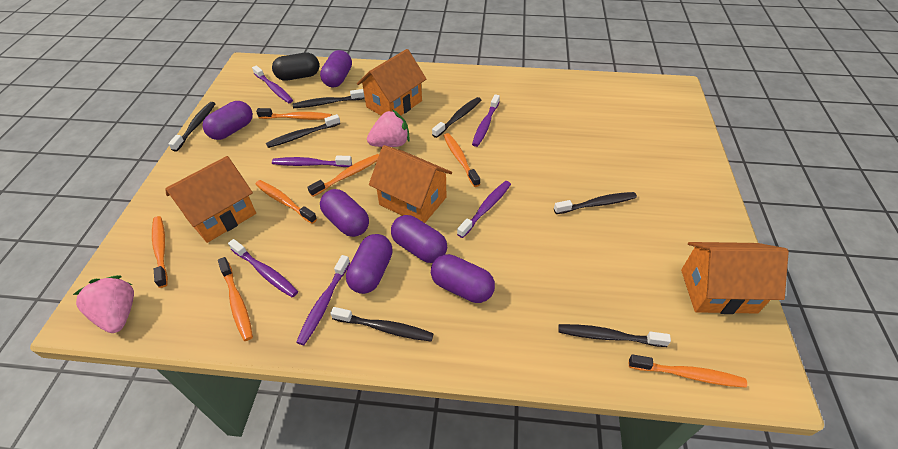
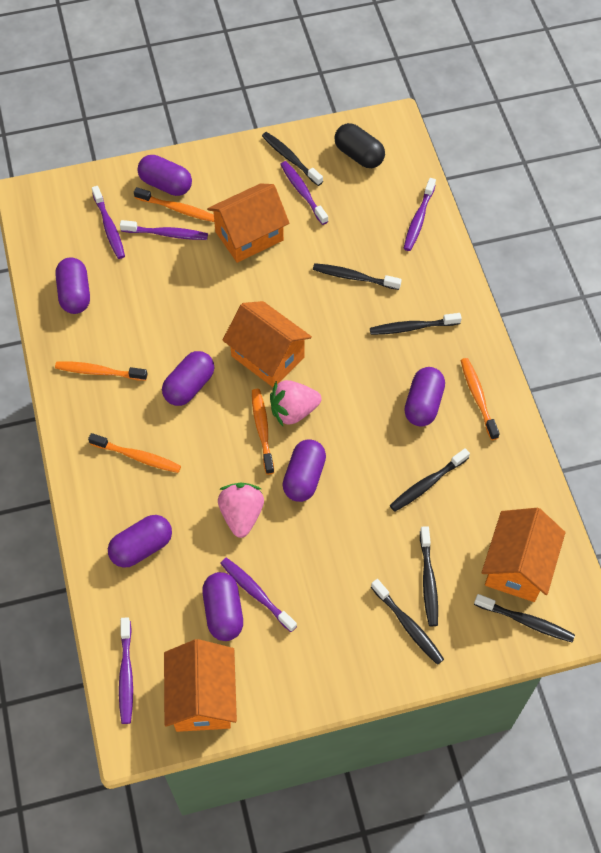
orange toothbrush: [152,216,168,288] [218,257,253,341] [255,180,317,224] [256,108,332,120] [307,154,379,197] [444,133,480,187] [629,354,747,388] = 7 -> [55,361,148,381] [88,433,181,473] [134,187,214,222] [252,389,274,475] [461,358,500,440] = 5
purple capsule: [202,101,253,140] [320,50,352,87] [320,189,369,237] [346,234,393,294] [391,215,447,263] [431,254,495,303] = 6 -> [55,257,90,314] [108,515,172,568] [137,155,192,196] [162,351,214,406] [202,572,243,641] [283,439,326,502] [404,367,445,427] = 7

